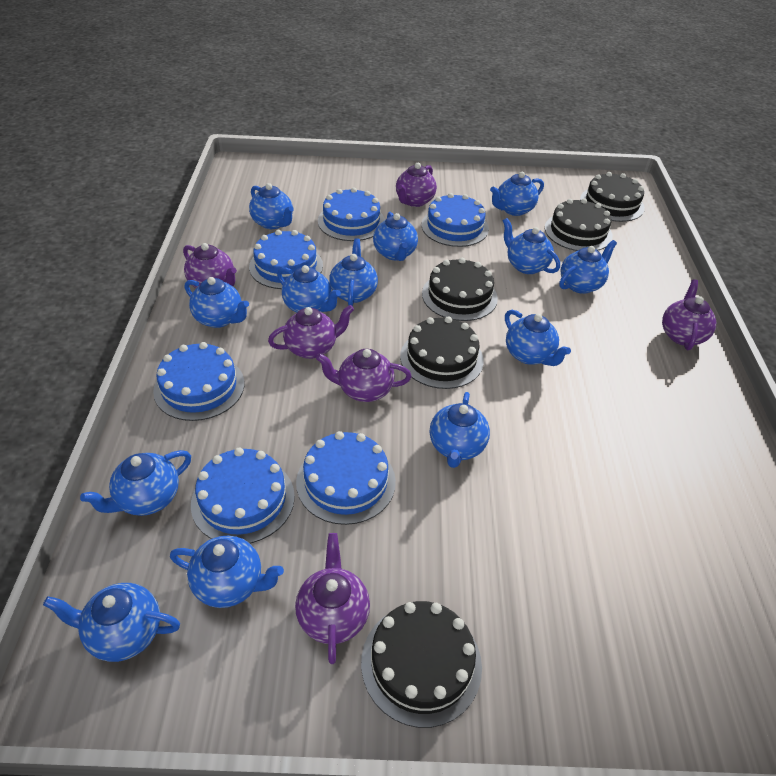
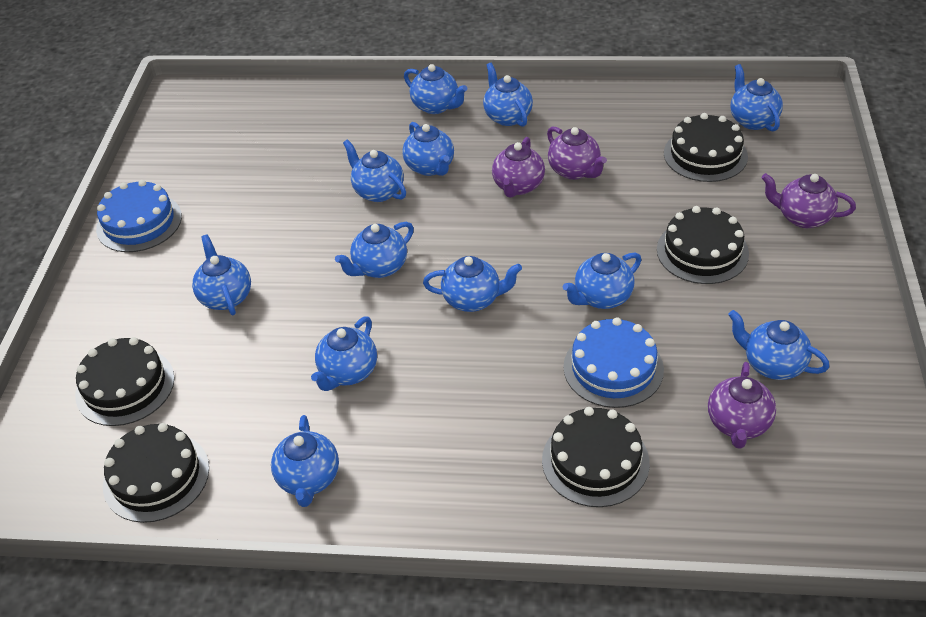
blue cake: [153,342,244,421] [191,448,295,544] [249,230,323,289] [296,431,396,525] [318,188,385,241] [422,193,489,247] = 6 -> [96,180,182,252] [563,317,664,408] = 2
blue teapot: [43,583,180,662] [80,450,191,516] [170,536,284,608] [185,277,249,328] [249,183,294,229] [277,265,341,313] [329,238,378,306] [373,212,418,261] [430,392,490,468] [490,172,544,216] [503,218,560,274] [505,310,571,366] [559,240,617,294] = 13 -> [192,234,251,315] [271,415,339,507] [311,316,377,391] [335,222,414,278] [343,139,406,202] [402,122,454,176] [404,64,467,114] [423,256,522,312] [483,63,533,127] [563,252,641,309] [728,310,829,380] [730,64,783,132] = 12
purple teapot: [183,243,237,288] [268,305,354,359] [295,533,370,664] [316,349,411,402] [396,163,437,207] [662,279,716,350] = 6 -> [492,137,545,198] [547,126,607,180] [708,362,776,449] [761,173,856,228] = 4

